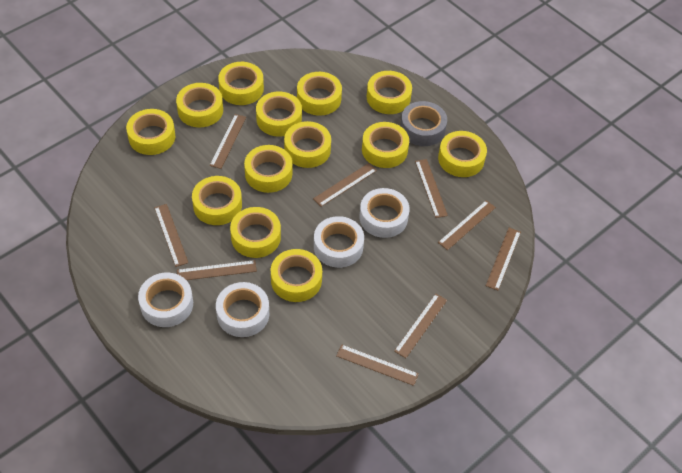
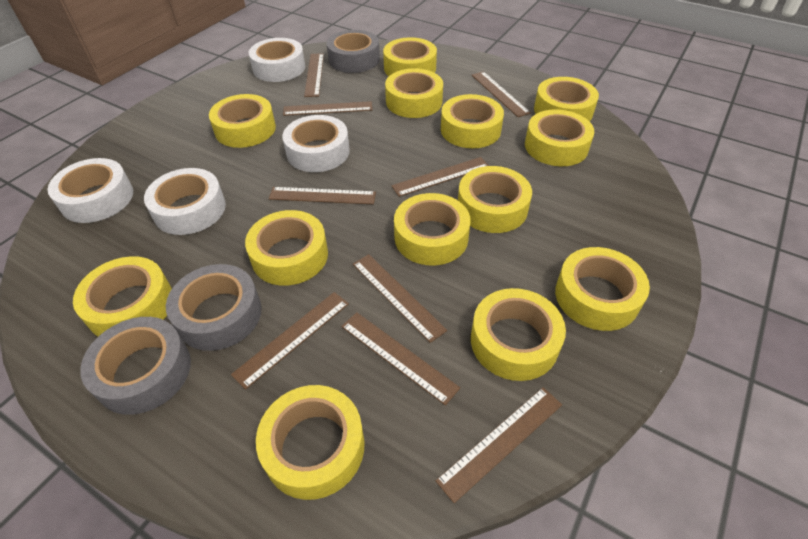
grey tape: [400,101,447,146] = 1 -> [80,317,191,415] [166,264,261,351] [327,30,380,73] = 3

